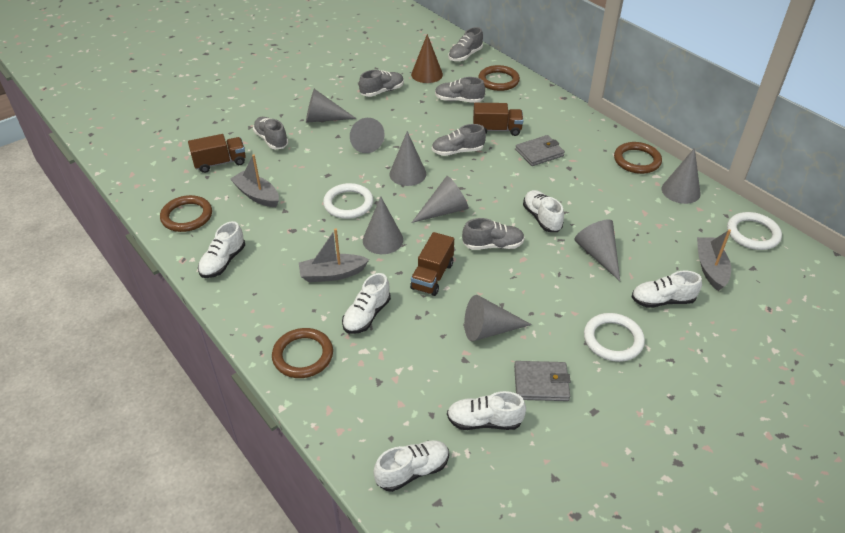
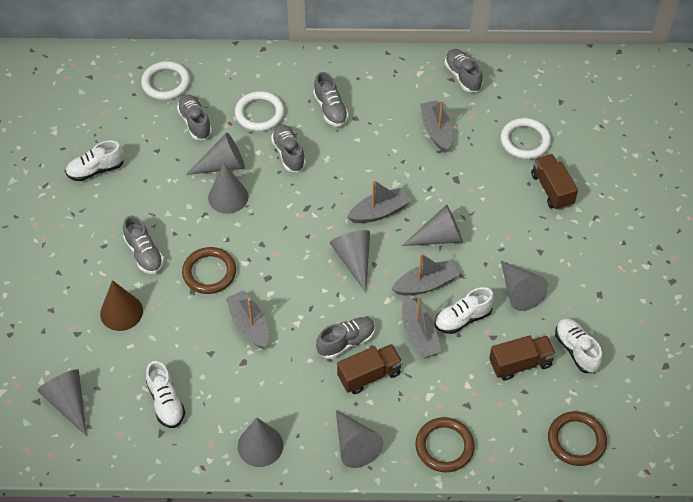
brown ring: [160,195,212,232] [272,328,333,378] [478,65,520,91] [614,142,662,174] = 4 -> [182,247,236,294] [415,417,475,473] [548,411,607,466] = 3
grey boat: [230,154,279,207] [299,229,369,282] [697,229,731,291] = 3 -> [226,290,268,349] [347,180,411,223] [392,253,459,295] [402,296,442,358] [420,100,453,152] = 5
grey wallet: [514,361,571,401] [515,135,565,166] = 2 -> none = 0
white shoe: [198,221,245,278] [342,273,391,334] [373,440,449,492] [447,391,526,430] [523,190,564,232] [631,271,702,308] = 6 -> [65,140,124,181] [146,361,185,428] [434,287,495,334] [555,318,602,373] = 4

